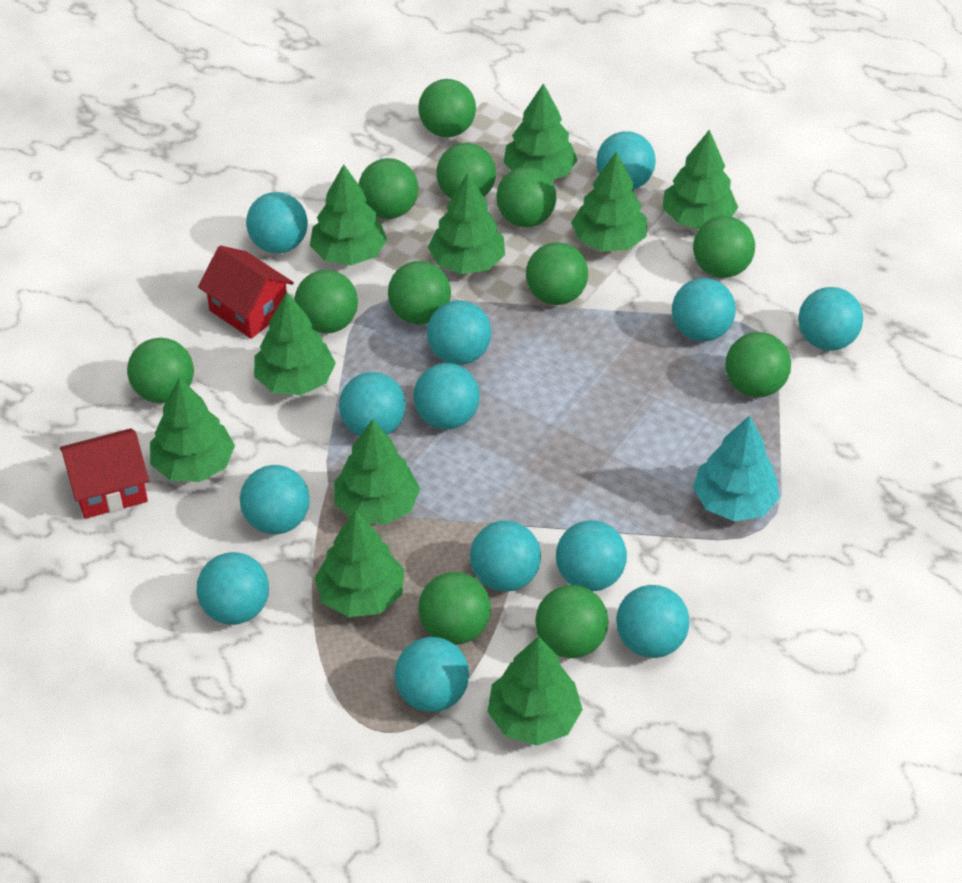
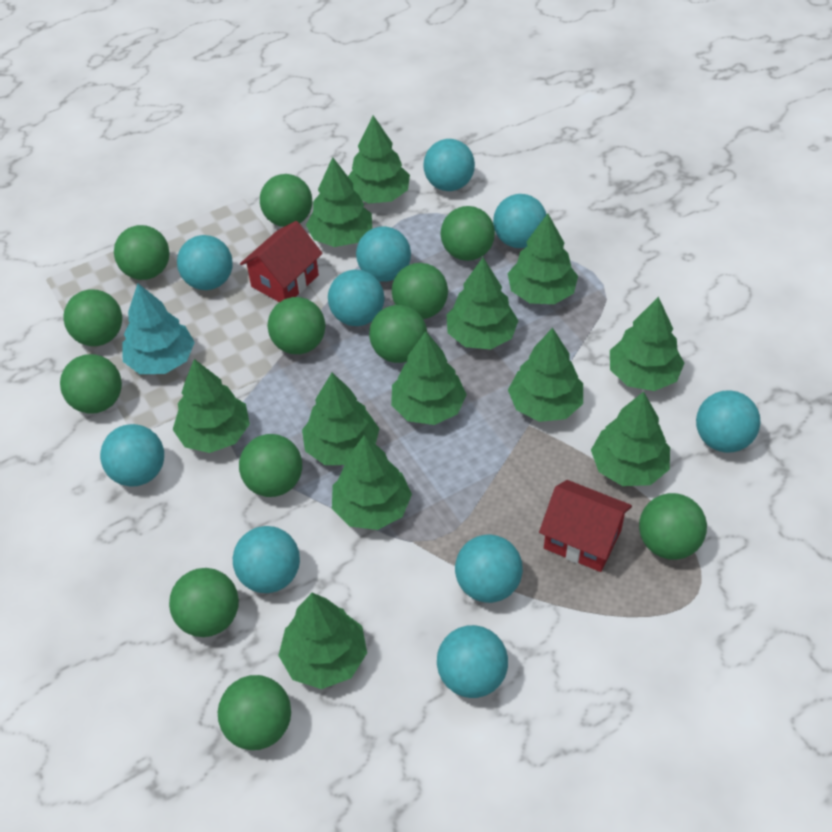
green tree: [150,377,235,482] [254,292,336,395] [310,164,387,265] [314,510,404,617] [334,419,420,525] [428,173,505,274] [487,636,583,746] [504,83,578,180] [571,151,647,251] [662,129,738,229] = 10 -> [173,359,250,453] [278,593,367,689] [302,373,379,465] [306,157,372,247] [332,435,412,530] [348,115,410,203] [391,331,467,425] [446,257,519,349] [508,213,578,304] [508,328,583,422] [591,392,670,486] [610,297,684,391] = 12
turquoise ball: [197,552,269,625] [240,465,310,534] [246,192,308,253] [339,372,406,436] [395,637,469,712] [413,363,480,429] [427,300,491,365] [470,521,541,592] [556,520,627,592] [596,131,656,190] [616,585,689,658] [672,278,736,342] [798,287,863,351] = 13 -> [100,424,164,487] [177,235,233,290] [233,526,300,593] [328,270,384,326] [356,226,411,282] [423,139,475,191] [437,625,508,698] [455,534,523,603] [493,194,547,248] [696,390,761,453] = 10

